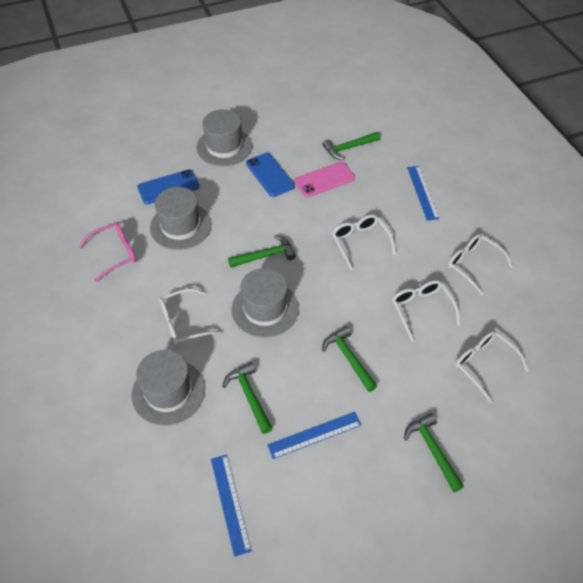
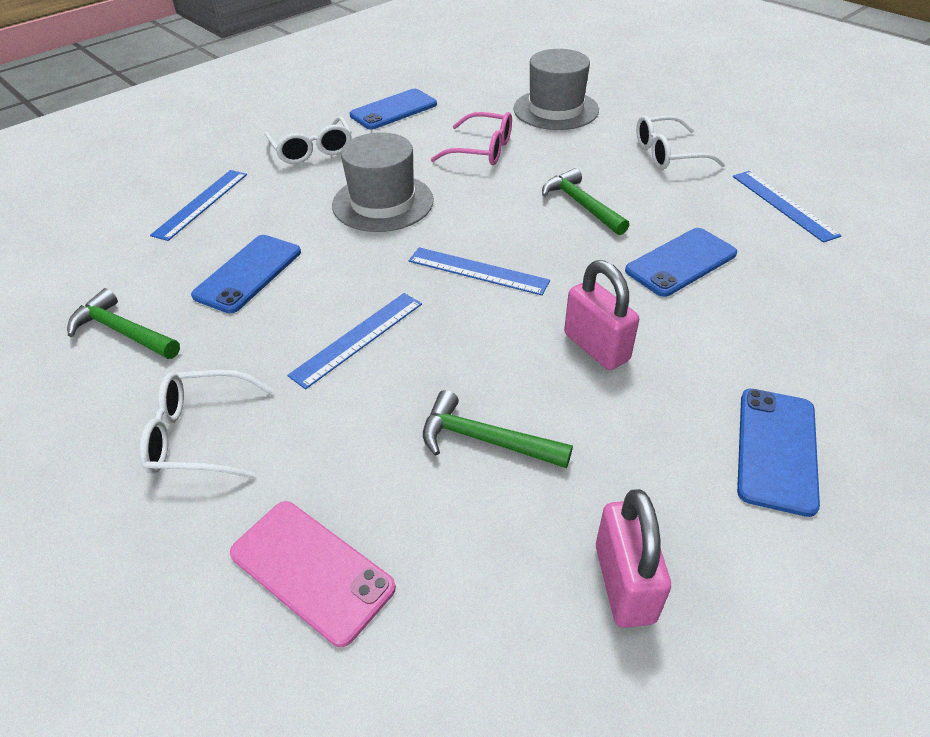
blue phone: [137,169,199,204] [246,153,295,197] = 2 -> [191,235,301,313] [350,89,437,130] [625,228,737,297] [737,389,820,517] = 4
blue ruler: [211,454,252,557] [267,412,361,459] [407,166,439,221] = 3 -> [150,170,247,241] [287,293,422,389] [409,247,550,295] [733,171,842,243] = 4
green hammer: [222,362,273,434] [228,235,296,267] [322,326,377,392] [323,132,381,160] [404,413,464,492] = 5 -> [67,288,180,359] [423,390,573,468] [542,168,629,235] = 3
grey hat: [131,350,205,426] [150,187,212,250] [196,109,252,166] [232,268,299,338] = 4 -> [332,132,434,232] [513,49,599,130] = 2
pink padlock: none = 0 -> [564,260,639,370] [596,489,671,628] = 2
white glasses: [159,288,222,345] [332,215,396,270] [392,280,460,341] [448,234,513,296] [455,331,528,403] = 5 -> [140,370,274,479] [265,116,352,164] [636,115,726,170] = 3

